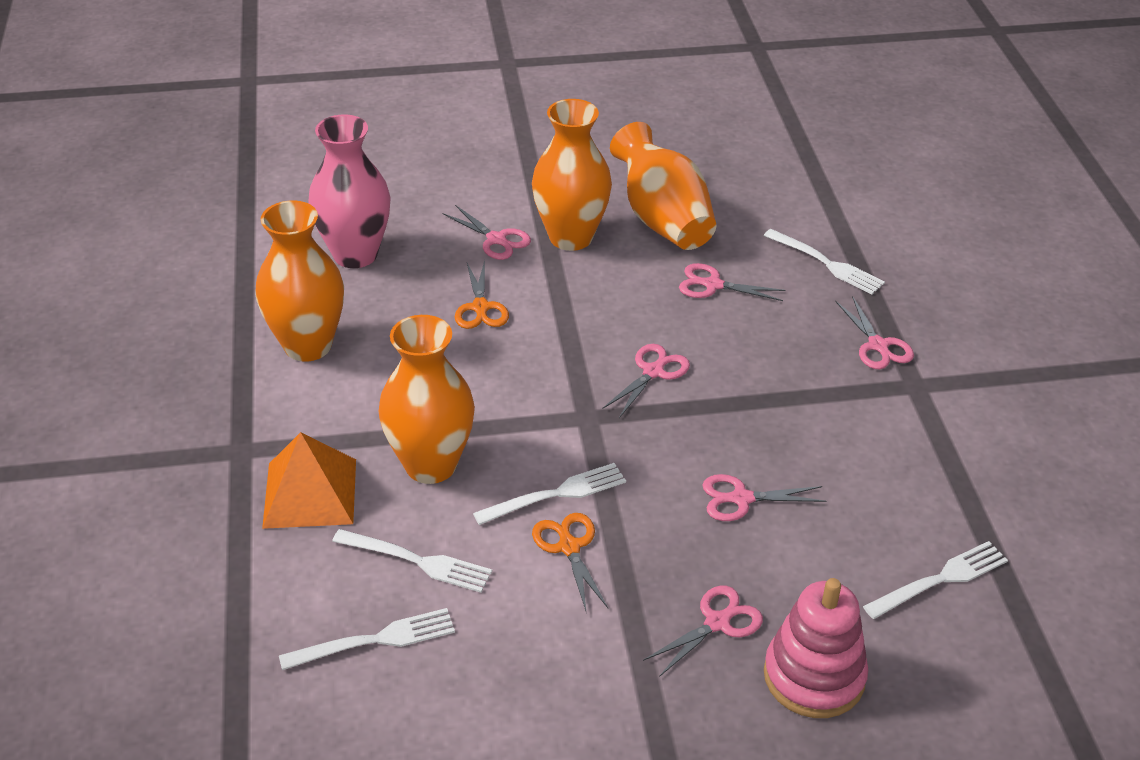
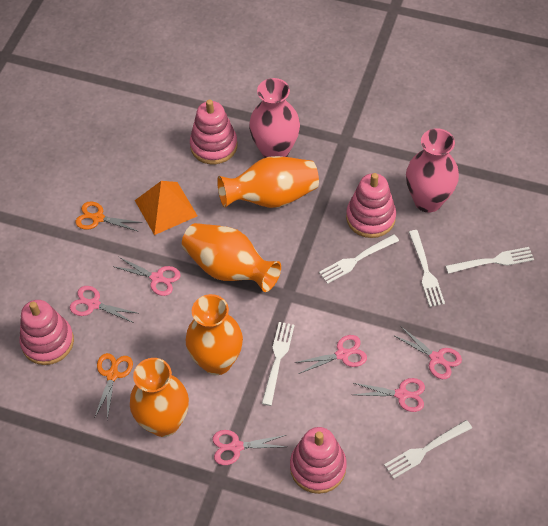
pink stacking toy: [764,578,868,718] = 1 -> [20,300,74,365] [190,99,237,164] [290,427,347,494] [346,173,396,238] = 4
pink vase: [308,115,391,268] = 1 -> [249,78,300,158] [406,128,459,213] = 2

